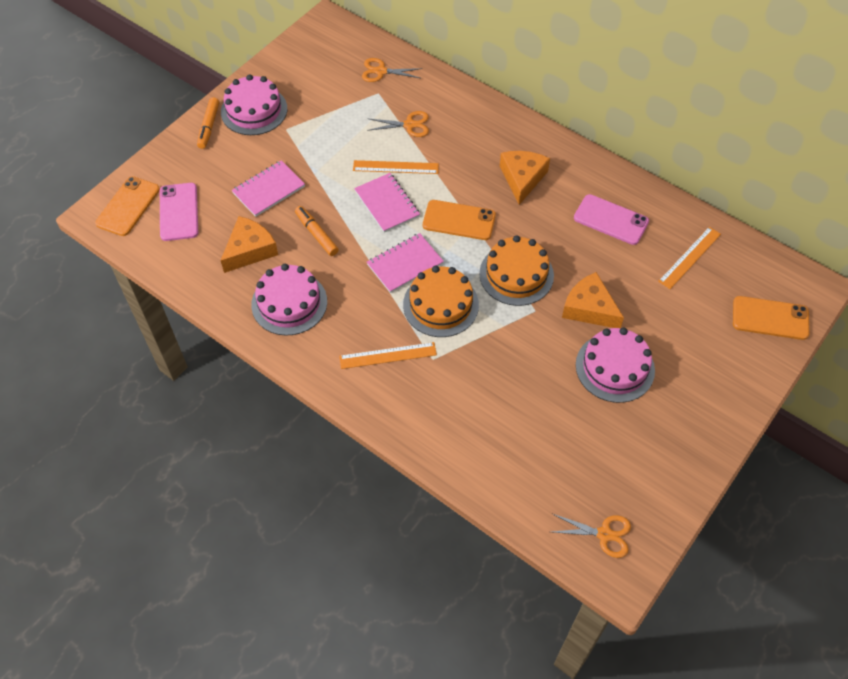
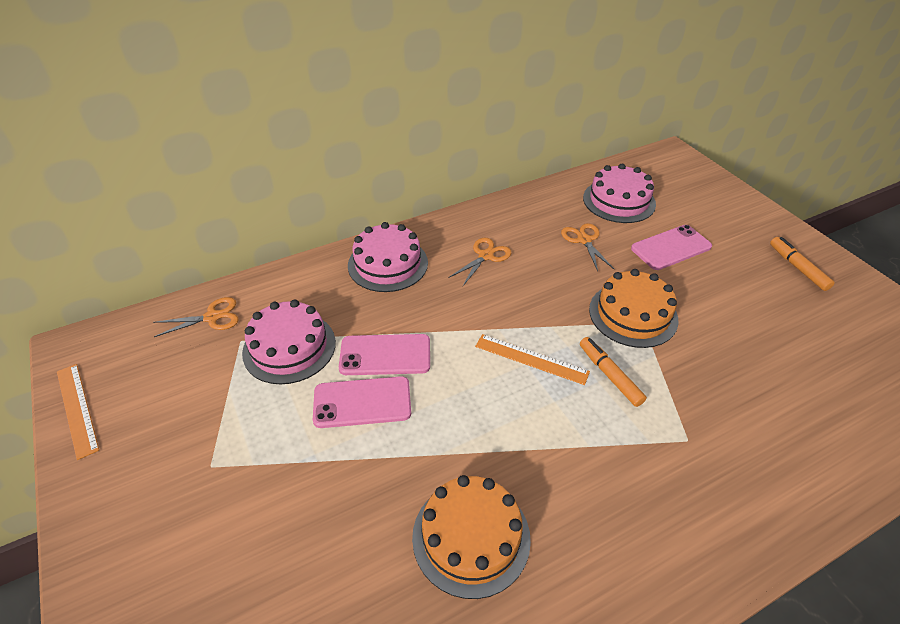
orange cheese: [221,216,278,273] [500,151,550,205] [562,272,624,328] = 3 -> none = 0
orange phone: [95,176,160,236] [423,200,496,240] [733,296,809,340] = 3 -> none = 0
orange ruler: [339,342,437,369] [353,160,439,174] [658,227,721,289] = 3 -> [57,364,99,460] [475,334,590,385] = 2
pink notebook: [232,160,305,217] [354,173,420,232] [367,233,444,293] = 3 -> none = 0
pink phone: [160,183,198,241] [574,194,649,245] = 2 -> [313,376,411,428] [339,334,430,375] [631,225,712,270] = 3

